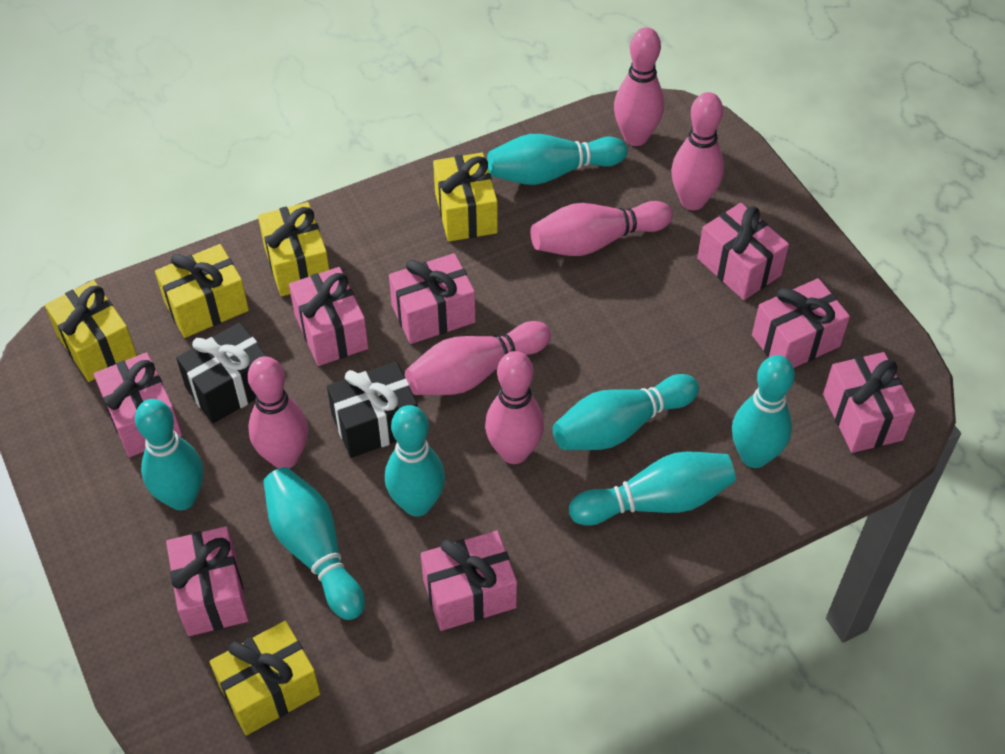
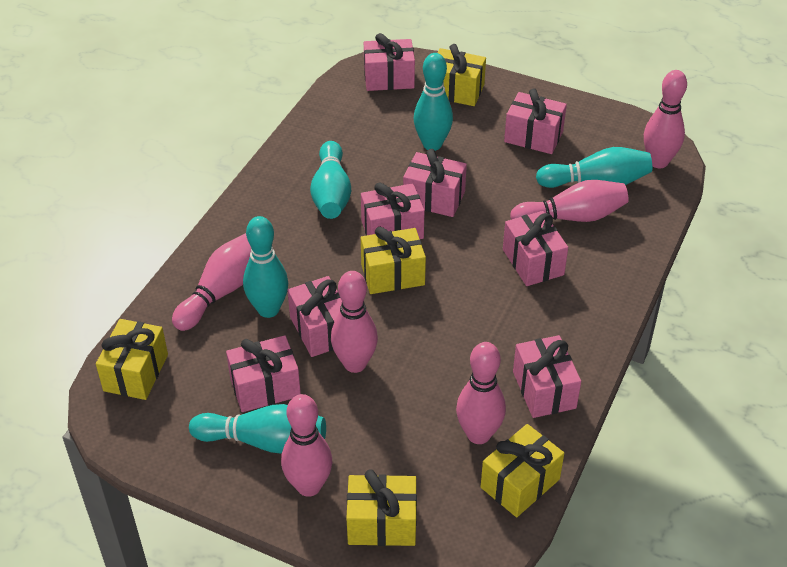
black gift: [176,323,267,424] [327,361,418,458] = 2 -> none = 0
turquoise bowling pin: [135,399,203,510] [263,467,365,620] [385,405,445,517] [487,134,627,185] [553,374,699,450] [569,451,736,526] [732,355,795,468] = 7 -> [189,404,326,454] [243,216,288,318] [310,141,351,219] [414,53,453,151] [536,147,652,188] = 5

